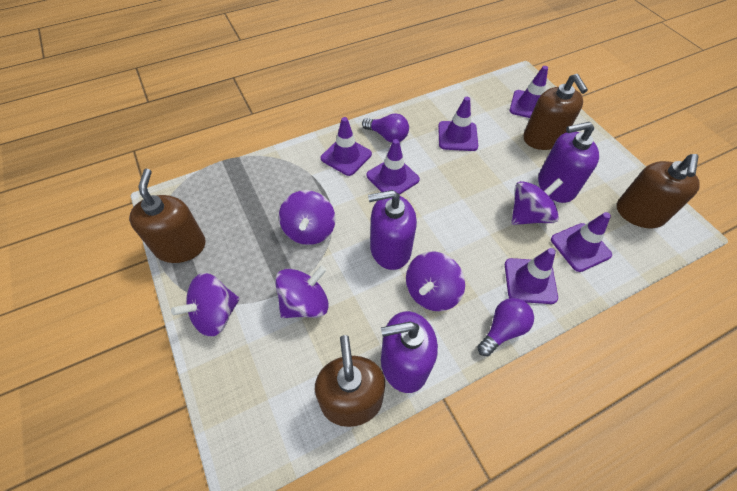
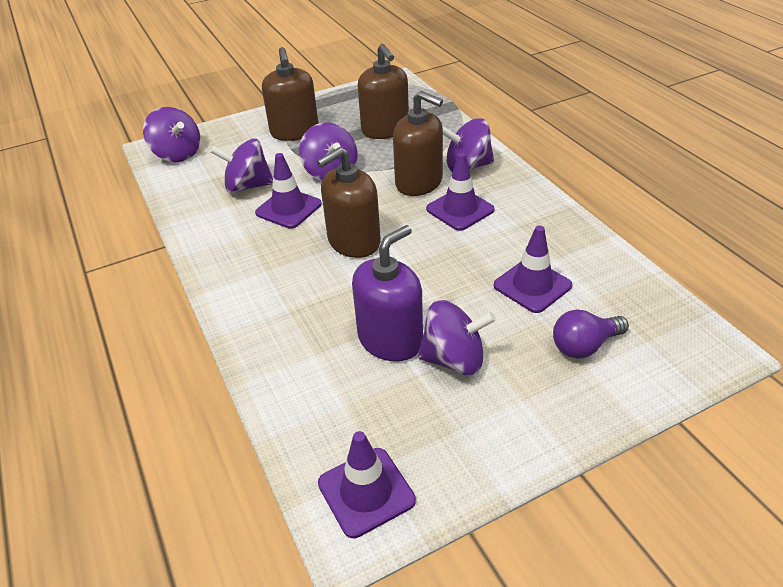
purple light bulb: [362,113,409,143] [477,298,534,356] = 2 -> [553,310,629,359] = 1
purple soap dispenser: [368,190,417,270] [381,311,438,393] [538,122,599,203] = 3 -> [352,225,423,361] = 1
purple traffic cone: [321,117,372,176] [367,139,420,195] [438,97,478,151] [505,248,558,304] [510,66,548,118] [551,212,612,272] = 6 -> [255,153,322,229] [318,431,416,538] [426,153,495,231] [494,226,572,313] = 4

